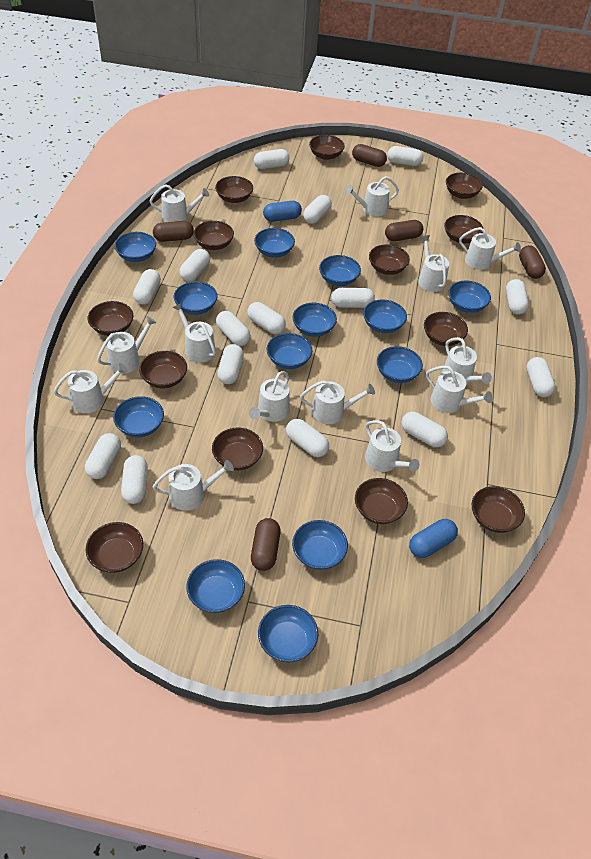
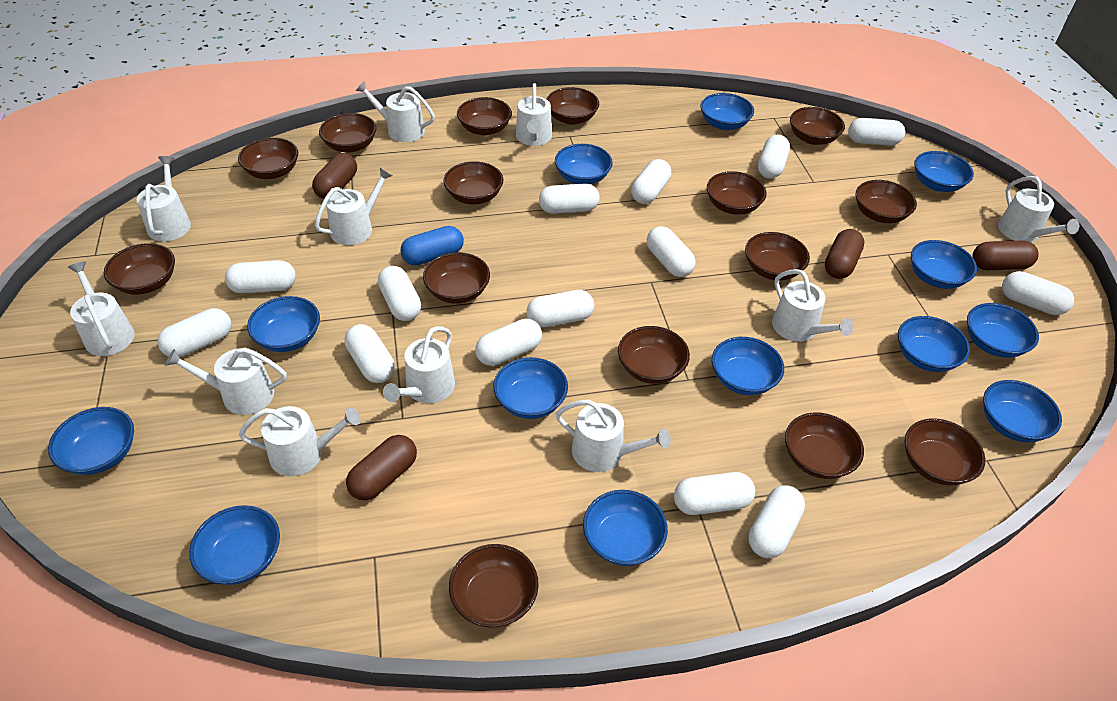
blue capsule: [263,201,302,222] [409,519,458,558] = 2 -> [400,226,464,266] = 1
brown bowl: [86,522,143,573] [88,301,133,336] [139,351,187,388] [193,221,234,250] [212,428,263,470] [215,176,253,203] [309,135,345,160] [355,478,408,524] [369,244,410,275] [424,312,468,346] [444,215,483,243] [446,173,483,199] [472,486,525,533] = 13 -> [104,243,175,295] [238,138,298,179] [319,113,377,152] [423,252,490,304] [443,161,503,204] [449,544,539,628] [457,97,512,135] [546,87,599,125] [618,326,690,384] [707,171,766,215] [745,232,810,281] [785,413,864,479] [790,107,845,145] [856,180,917,223] [905,418,985,485] = 15
brown capsule: [153,221,194,242] [251,518,280,571] [352,144,387,167] [385,220,423,241] [519,245,546,279] = 5 -> [312,153,357,199] [346,435,417,500] [825,229,865,279] [972,240,1039,270] = 4
white capsule: [85,433,121,479] [121,455,148,504] [133,269,161,305] [179,249,210,282] [216,311,251,346] [217,344,244,384] [247,302,286,334] [254,149,290,169] [286,419,329,457] [303,195,332,224] [331,288,375,308] [387,146,423,166] [401,412,448,447] [506,279,529,315] [526,357,556,397] = 15 -> [158,308,231,357] [225,260,296,293] [345,324,395,383] [378,266,421,321] [475,319,542,366] [526,290,594,327] [539,183,600,214] [631,159,671,204] [647,226,696,277] [674,472,755,515] [748,485,805,558] [758,135,790,179] [848,118,905,146] [1002,271,1074,315] = 14
white watering can: [54,363,128,413] [97,316,157,374] [150,184,209,222] [153,460,234,511] [173,303,216,363] [249,371,290,422] [300,381,375,424] [345,176,399,217] [365,420,420,472] [418,235,449,292] [426,366,493,413] [442,337,492,385] [459,227,521,270] = 13 -> [68,262,135,356] [137,156,191,241] [165,348,287,415] [239,406,361,476] [315,168,393,245] [355,81,435,142] [383,326,455,404] [516,83,552,146] [556,400,671,472] [772,269,854,342] [998,176,1079,242] = 11

